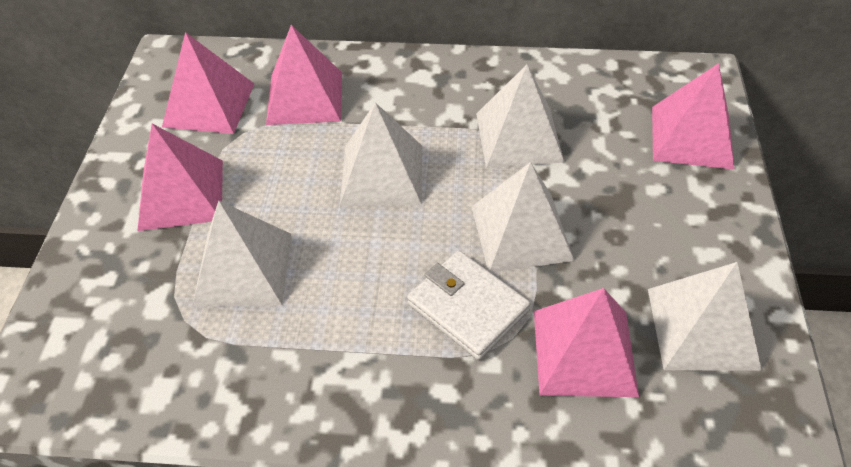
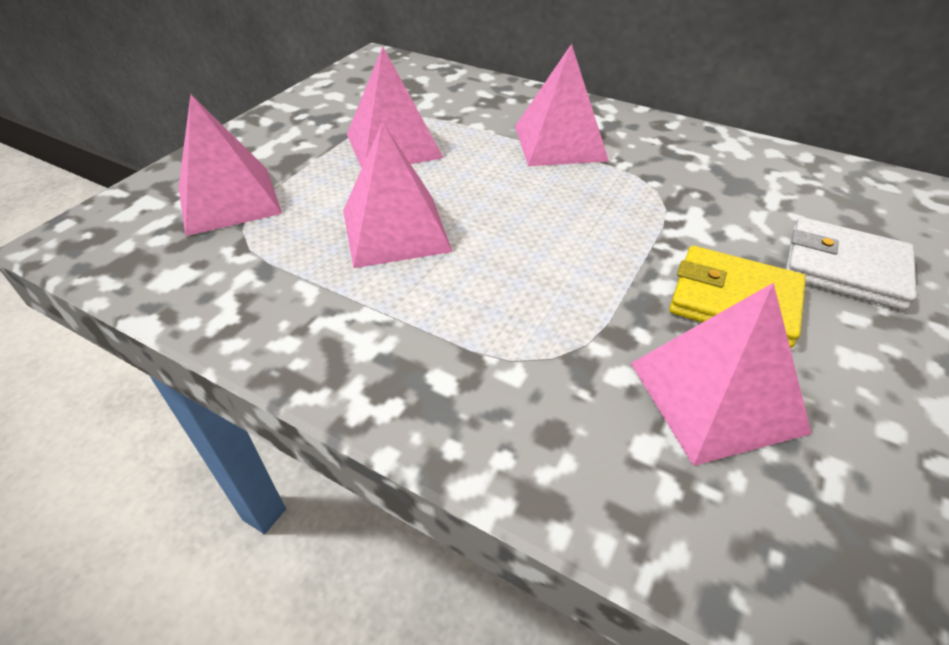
white pyramid: [192,200,291,307] [340,102,422,206] [471,162,574,273] [476,64,565,168] [648,262,762,371] = 5 -> none = 0
yellow wallet: none = 0 -> [669,246,806,348] = 1

